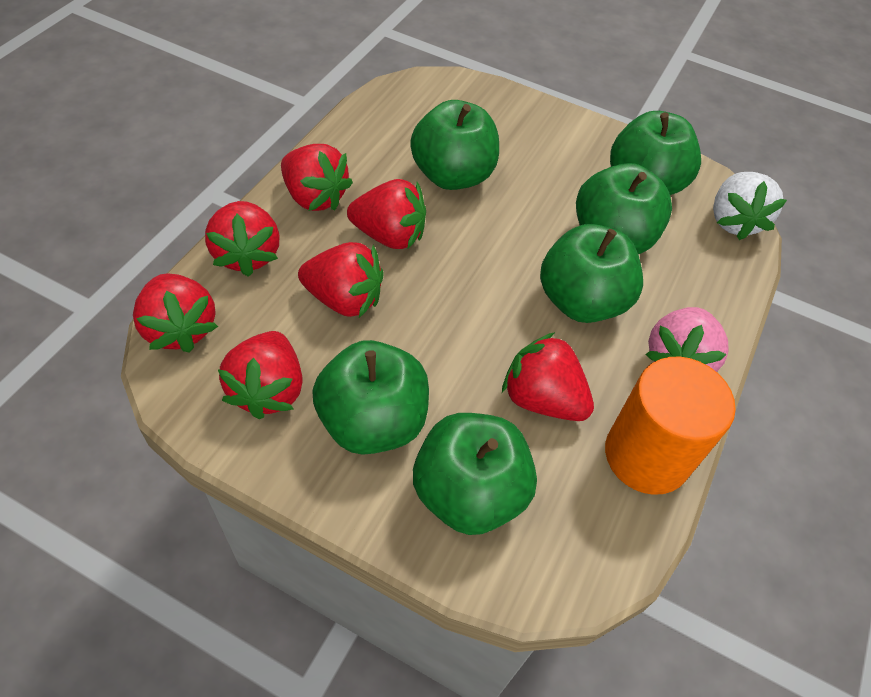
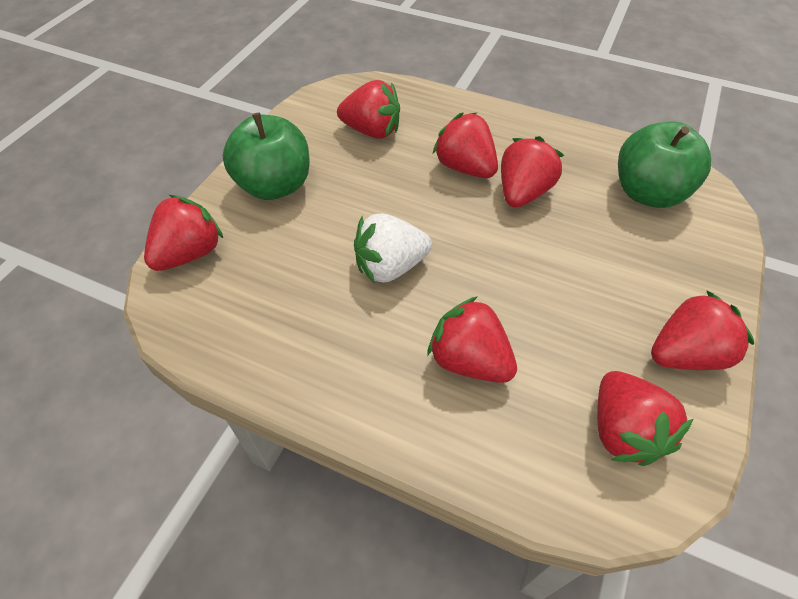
green apple: [312,340,429,455] [410,100,499,190] [413,413,537,535] [540,224,643,323] [576,163,672,254] [610,111,701,195] = 6 -> [223,113,310,200] [618,122,711,208] = 2
orange cylinder: [605,357,736,495] = 1 -> none = 0
pink strawberry: [645,307,729,372] = 1 -> none = 0

